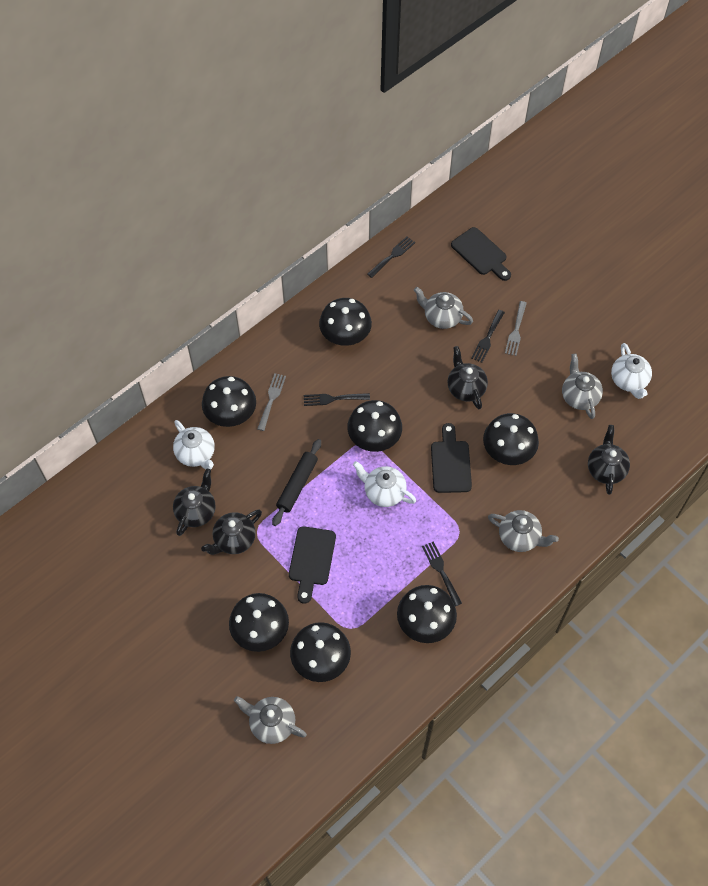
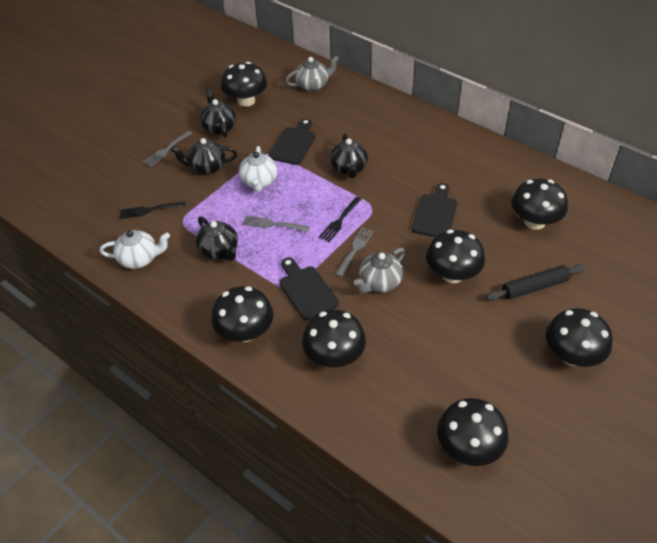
black fork: [304,393,370,406] [367,237,415,278] [422,541,462,606] [471,310,505,363] = 4 -> [120,202,186,219] [319,197,362,242] = 2
grey fork: [257,373,286,431] [505,301,527,356] = 2 -> [143,131,192,167] [243,215,309,232] [335,227,374,277] = 3
grey teapot: [234,696,307,744] [414,287,473,329] [488,510,559,552] [562,353,603,419] = 4 -> [285,56,339,91] [354,248,405,293] = 2
white teapot: [173,420,215,470] [353,461,416,507] [611,343,652,399] = 3 -> [99,230,170,269] [239,146,277,192] = 2

